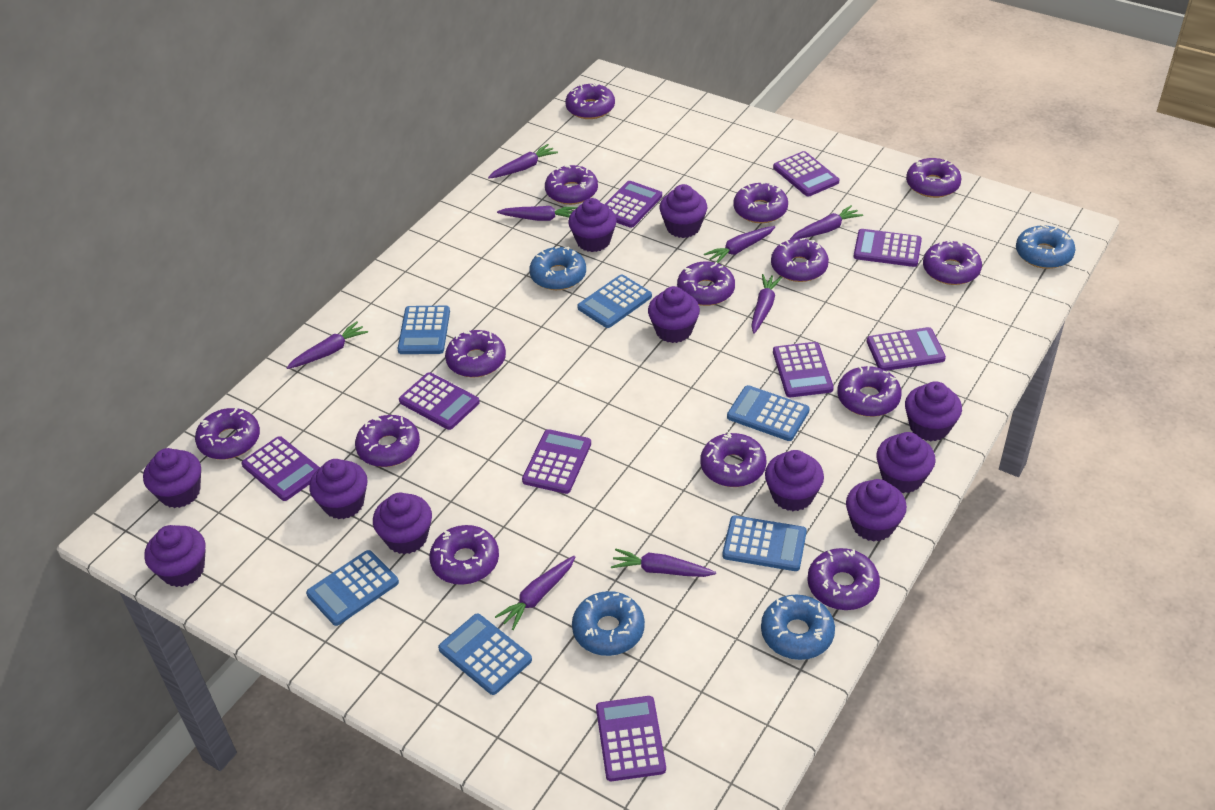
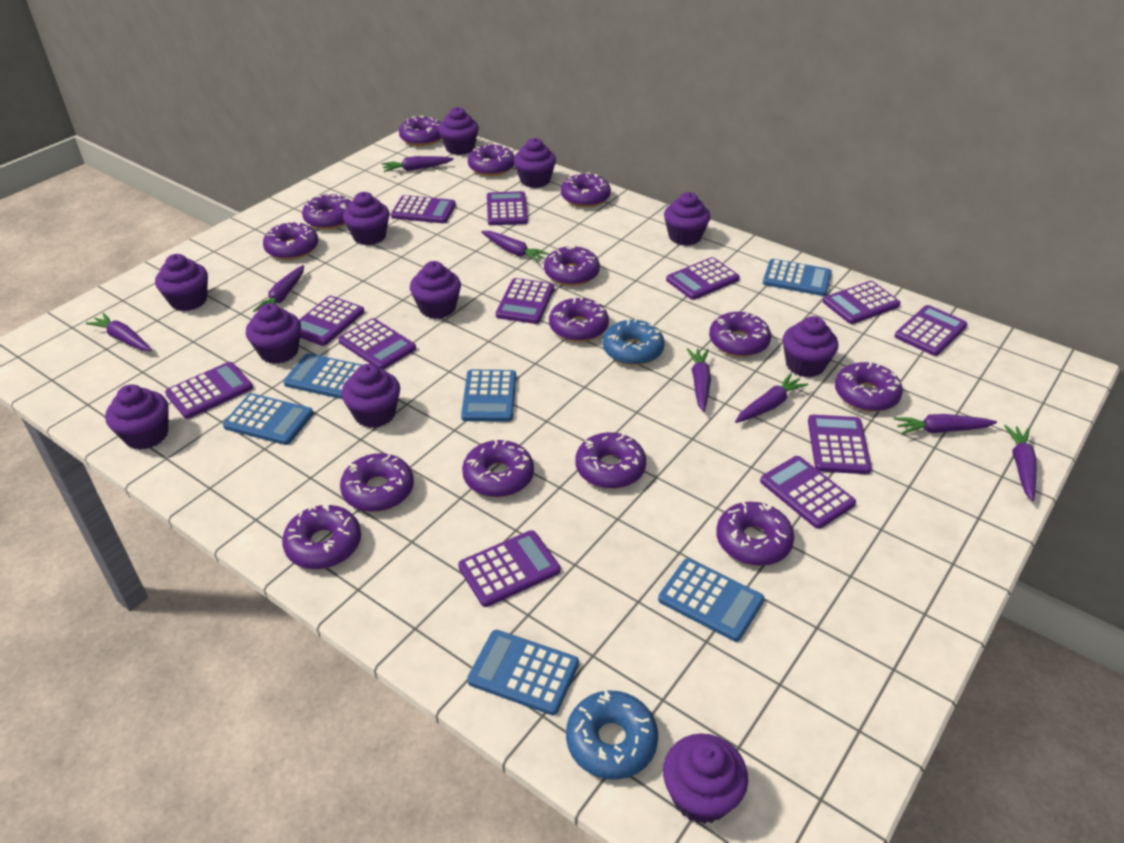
blue donut: [529,246,586,290] [572,591,645,656] [761,595,835,660] [1016,224,1076,269] = 4 -> [566,690,658,780] [603,319,665,365] = 2
purple calculator: [241,436,320,501] [399,372,480,430] [522,429,591,494] [596,696,666,781] [604,181,662,228] [773,151,839,196] [773,342,834,397] [853,229,922,267] [867,327,946,371] = 9 -> [165,362,253,419] [299,296,365,346] [338,318,416,370] [391,195,456,224] [458,530,560,607] [487,191,528,225] [496,278,554,324] [666,257,740,300] [760,456,856,529] [808,415,872,474] [823,281,900,324] [895,305,967,356] = 12

